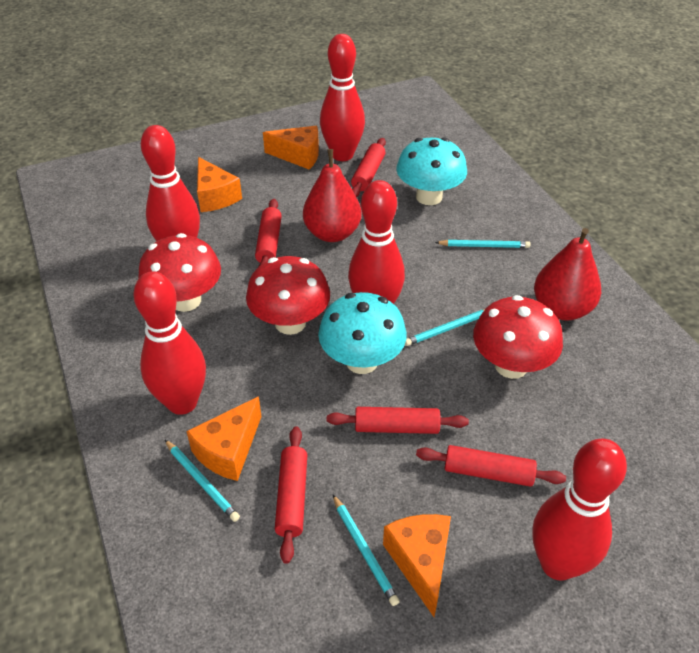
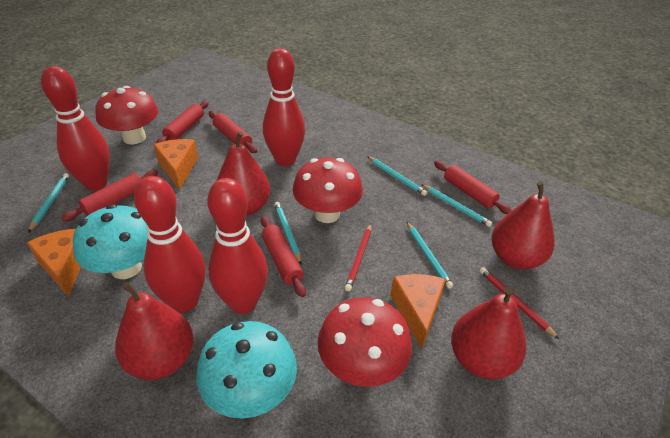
orange cheese: [186,396,262,481] [197,157,242,212] [263,126,319,170] [383,514,451,617] = 4 -> [27,229,81,297] [153,139,198,190] [390,274,446,349] = 3
red bowling pin: [133,272,206,415] [141,125,200,241] [320,34,365,161] [348,180,405,304] [532,439,627,581] = 5 -> [41,66,110,191] [134,176,206,313] [207,178,268,314] [263,48,305,166] = 4
red pear: [303,149,362,242] [534,228,601,321] = 2 -> [115,282,194,380] [217,131,271,216] [451,287,526,379] [492,181,555,269] = 4
red pencil: none = 0 -> [345,224,371,291] [479,267,559,339] = 2
turquoise pencil: [165,440,240,522] [333,495,400,606] [405,309,485,346] [435,240,531,248] = 4 -> [28,173,69,233] [274,202,302,264] [367,156,427,196] [407,222,453,288] [421,184,492,227] = 5

